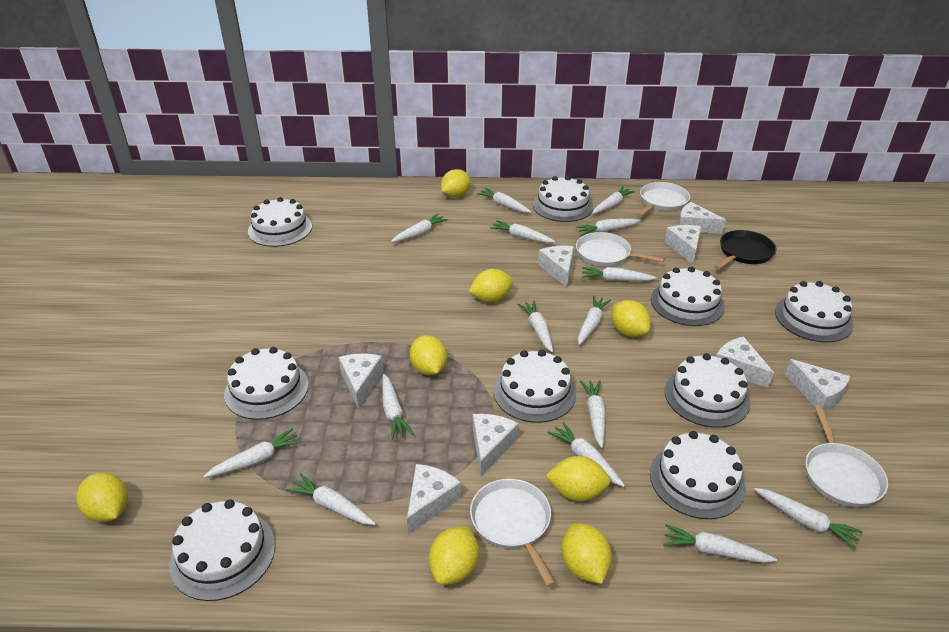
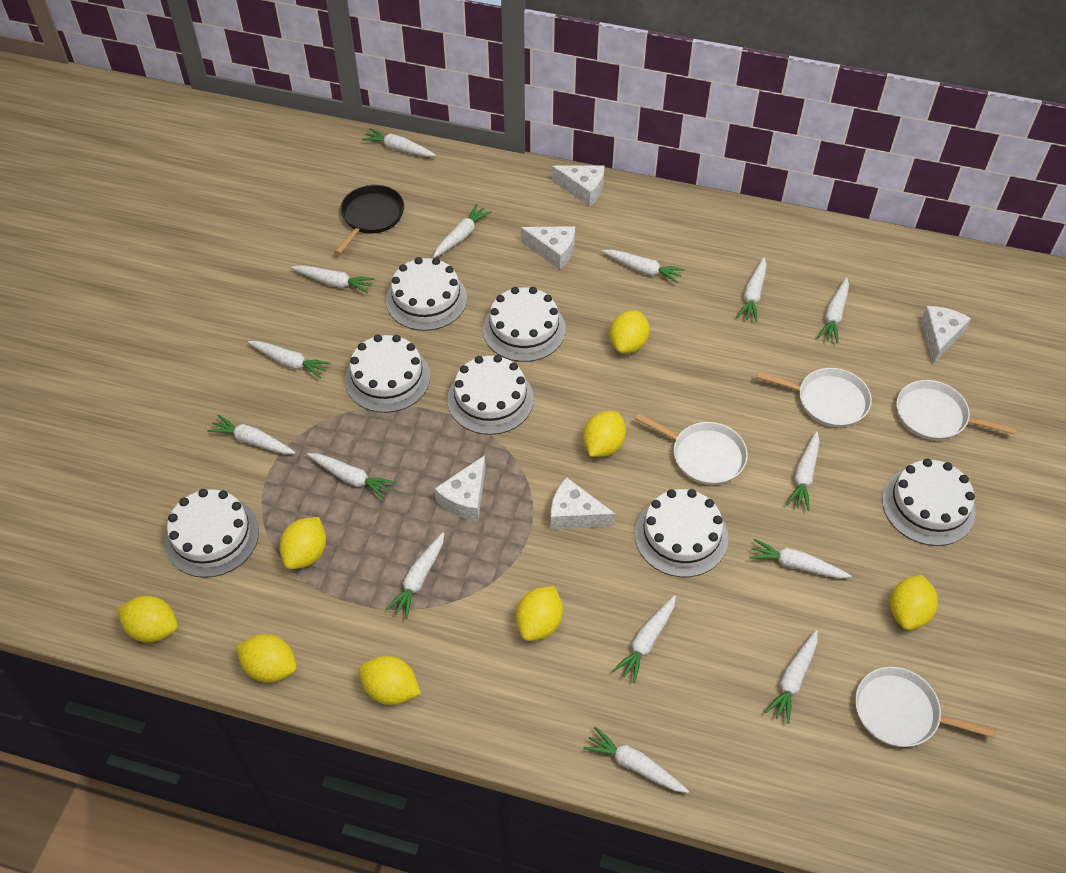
white cake: [169,499,275,601] [224,347,309,420] [248,197,312,247] [494,350,576,423] [533,176,593,222] [650,431,746,519] [651,266,725,326] [665,353,750,428] [775,281,853,342] = 9 -> [165,489,259,578] [345,335,430,413] [386,257,467,331] [447,355,534,435] [483,287,566,362] [635,489,728,577] [882,459,976,546] = 7
white cheese: [339,354,384,409] [407,464,461,534] [473,414,519,476] [538,246,574,287] [664,225,701,264] [678,202,726,234] [716,336,774,388] [785,359,850,411] = 8 -> [434,455,486,521] [521,226,575,269] [551,478,615,529] [552,165,604,207] [921,306,971,364] = 5

